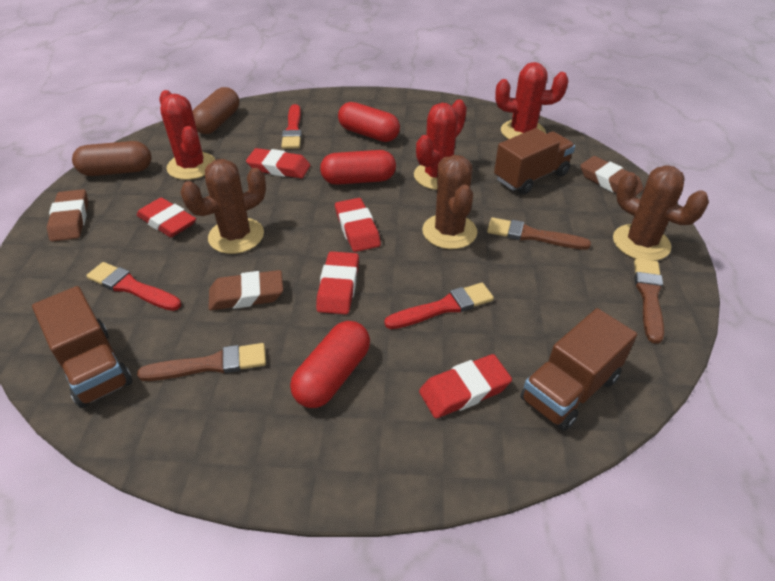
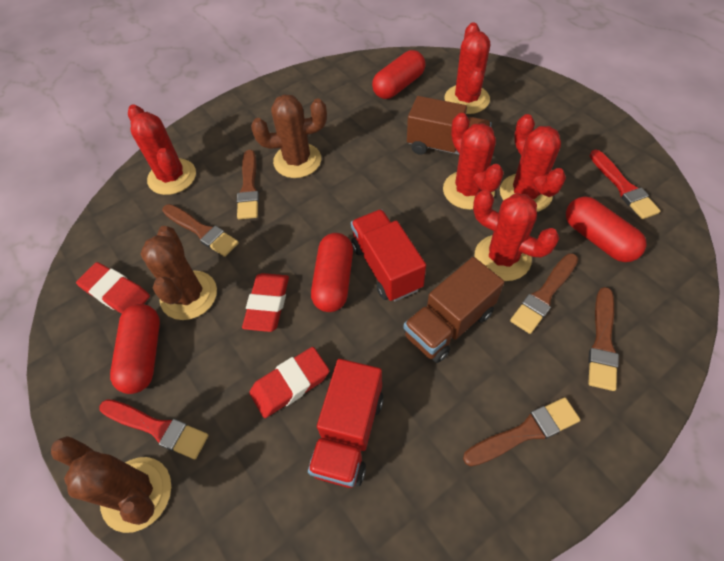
brown brush: [137,343,266,381] [487,218,591,250] [634,258,664,344] = 3 -> [162,204,239,257] [237,150,259,220] [463,397,580,466] [510,253,578,334] [588,287,619,391] = 5
brown capsule: [72,141,151,176] [193,87,239,134] = 2 -> none = 0
brown eraser: [47,189,88,242] [208,270,283,310] [580,156,644,196] = 3 -> none = 0
brown truck: [32,286,133,408] [494,128,575,194] [520,308,637,431] = 3 -> [404,257,504,363] [407,96,491,155] = 2
red brush: [86,262,181,311] [281,104,302,149] [385,283,494,329] = 3 -> [99,399,208,459] [590,150,660,219] = 2
red cactus: [159,90,215,180] [414,99,467,190] [495,62,568,139] = 3 -> [128,104,196,195] [443,113,504,210] [444,22,490,114] [473,189,559,281] [500,114,566,212] = 5
red capsule: [290,321,370,408] [320,150,396,185] [338,102,400,142] = 3 -> [110,304,160,394] [311,233,353,312] [372,50,425,99] [566,196,647,262] = 4
red eraser: [137,198,196,237] [246,148,311,178] [316,251,359,314] [335,198,381,252] [419,354,512,418] = 5 -> [76,262,150,314] [242,273,289,332] [249,347,329,418] = 3
red truck: none = 0 -> [308,359,384,488] [351,209,426,301] = 2

